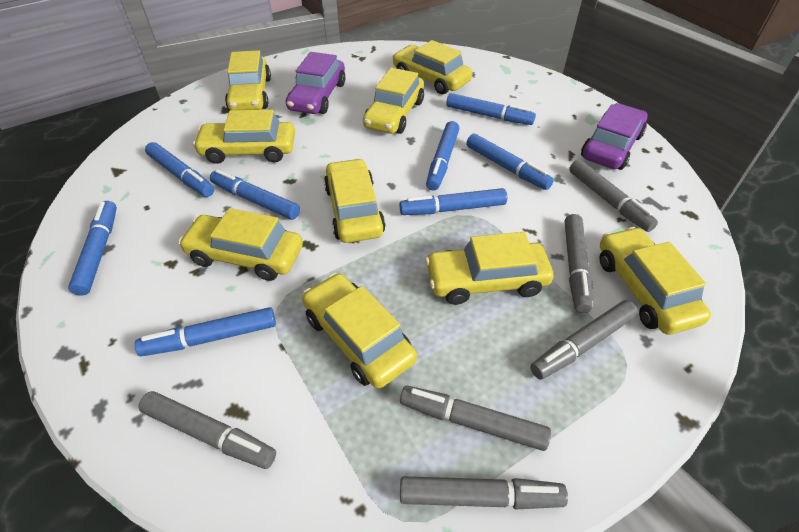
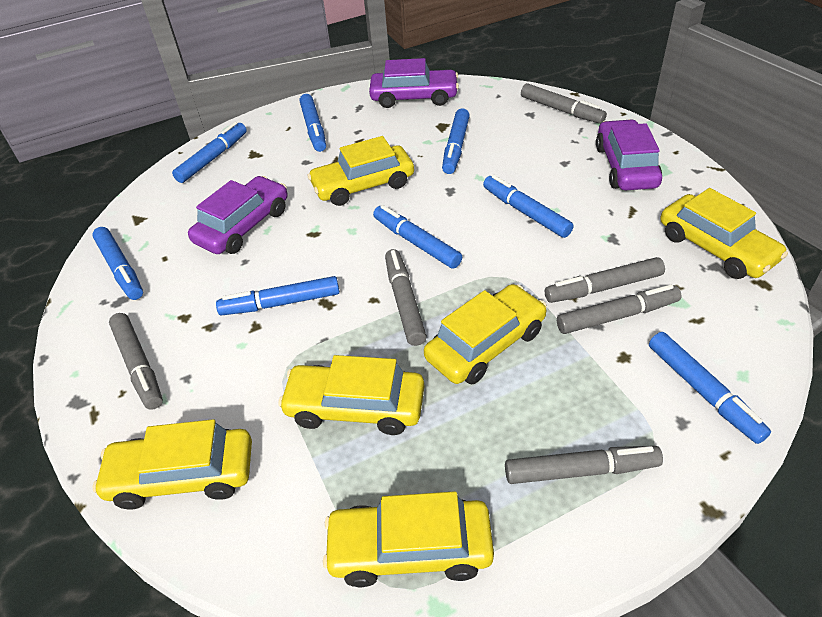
purple car: [286,52,345,114] [581,103,648,170] = 2 -> [188,176,288,254] [369,58,459,108] [596,119,662,190] = 3
yellow car: [178,208,303,281] [193,110,295,164] [225,50,271,110] [302,273,417,389] [324,159,385,243] [363,68,424,134] [392,40,473,94] [425,232,554,305] [600,227,711,335] = 9 -> [93,419,252,509] [278,355,424,435] [308,136,414,206] [323,491,494,587] [424,284,547,385] [661,188,788,279] = 6

